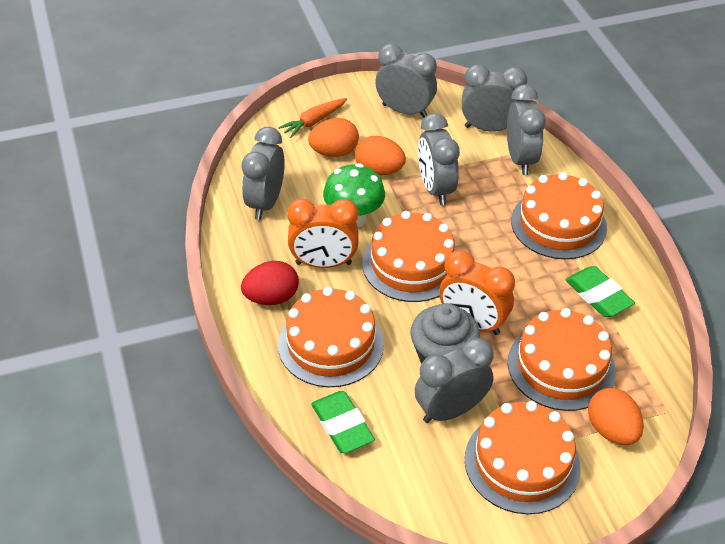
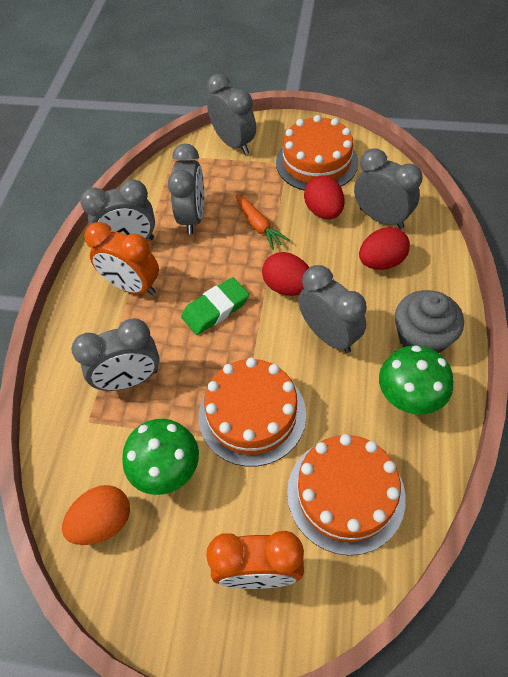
green eraser: [311,391,375,453] [565,266,635,317] = 2 -> [181,277,249,335] = 1
green mushroom: [323,164,385,227] = 1 -> [122,419,199,495] [379,345,453,415] = 2
orange cake: [278,287,384,387] [363,211,457,302] [465,401,581,514] [508,308,616,411] [511,172,607,259] = 5 -> [198,358,306,467] [276,115,358,191] [287,434,406,555] = 3
orange egg: [308,118,359,157] [355,136,406,175] [588,388,644,445] = 3 -> [62,485,130,545] = 1
red egg: [241,261,299,305] = 1 -> [262,252,309,296] [304,175,345,219] [359,227,410,270] = 3

